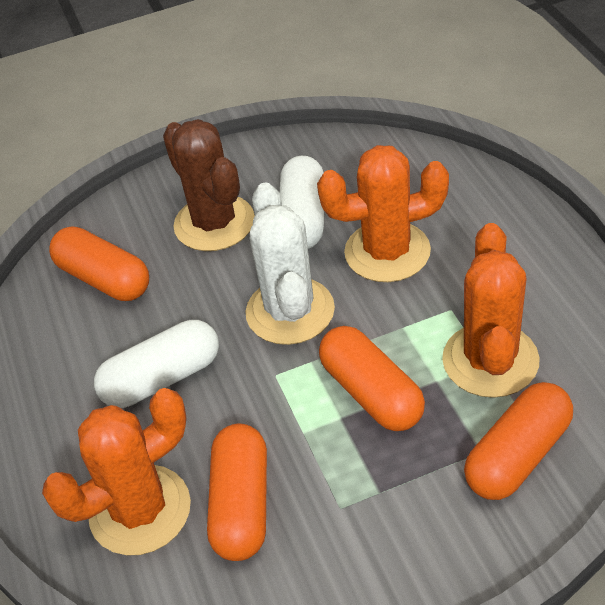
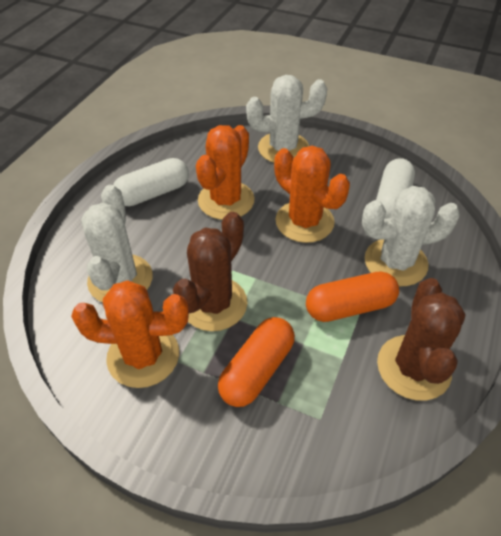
brown cactus: [163,119,255,251] = 1 -> [173,212,247,331] [377,278,466,401] = 2
orange capsule: [49,226,149,301] [207,424,267,561] [319,326,425,431] [464,382,573,500] = 4 -> [218,317,295,407] [306,272,399,322] = 2
white cactus: [245,182,335,345] = 1 -> [81,185,153,302] [246,75,327,163] [362,186,460,286] = 3

